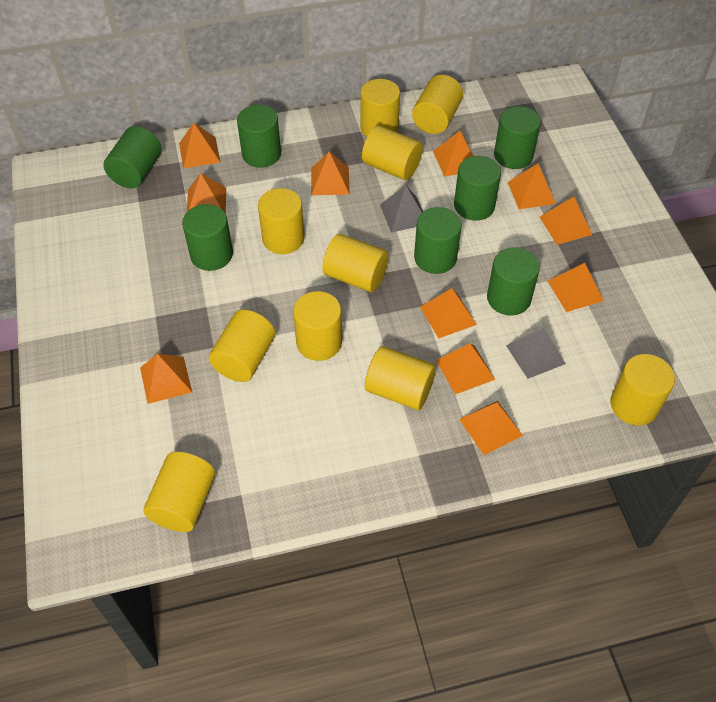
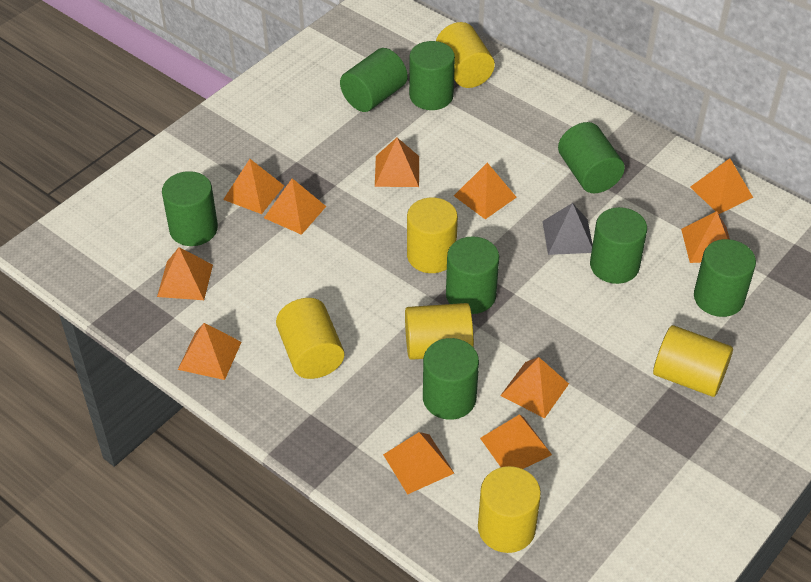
green cylinder: [104,126,162,188] [182,204,233,271] [237,105,281,168] [414,207,462,274] [454,156,501,220] [487,247,540,316] [494,106,541,169] = 7 -> [162,171,218,246] [340,48,408,112] [409,41,455,110] [423,338,479,420] [446,236,499,314] [558,122,625,193] [590,207,647,284] [694,239,756,317] = 8
grey pyramid: [380,185,423,233] [506,328,566,379] = 2 -> [542,203,593,255] = 1
yellow cylinder: [143,452,215,532] [209,310,275,382] [258,188,304,254] [293,291,342,361] [322,234,388,292] [360,79,400,137] [362,125,423,180] [365,346,436,410] [412,75,463,134] [610,354,675,425] = 10 -> [276,298,344,379] [405,303,474,360] [407,197,458,273] [436,22,495,88] [478,466,541,553] [653,325,733,397] = 6

